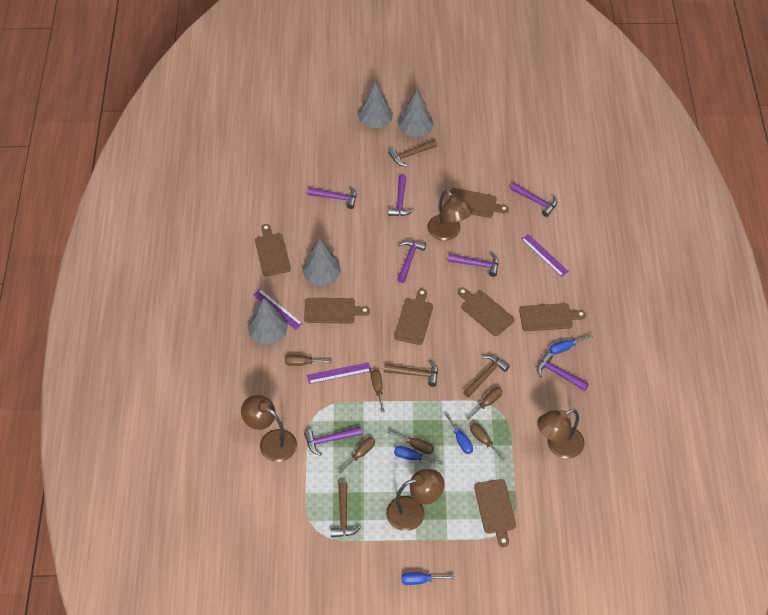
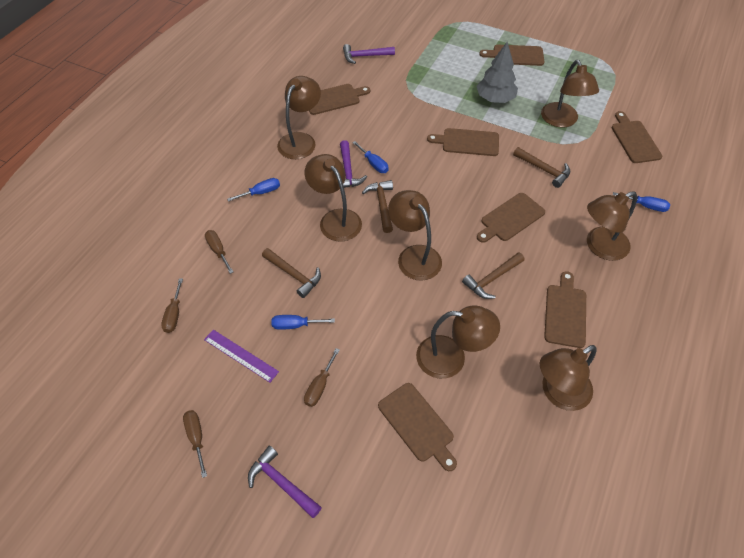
brown lamp: [241,395,297,462] [386,469,444,531] [427,190,473,241] [537,409,585,459] = 4 -> [277,76,321,159] [305,154,362,241] [388,190,442,281] [416,305,500,379] [540,345,597,411] [541,60,599,127] [587,191,637,261] = 7
brown screwdriver: [285,355,332,366] [338,437,375,474] [371,370,385,412] [388,430,434,454] [466,387,502,420] [470,423,505,461] = 6 -> [161,278,183,333] [183,410,207,478] [205,230,234,274] [304,348,340,407] = 4
grey tree: [248,298,288,345] [302,238,341,286] [357,82,393,128] [398,90,434,137] = 4 -> [477,42,518,103] = 1
purple hammer: [304,426,362,456] [307,186,357,209] [388,175,414,216] [397,240,426,283] [447,253,499,277] [510,183,557,217] [537,352,589,391] = 7 -> [248,446,322,518] [340,140,367,188] [343,44,395,64] = 3
purple ruler: [253,289,303,330] [307,362,371,384] [521,234,569,277] = 3 -> [204,330,279,383] = 1

